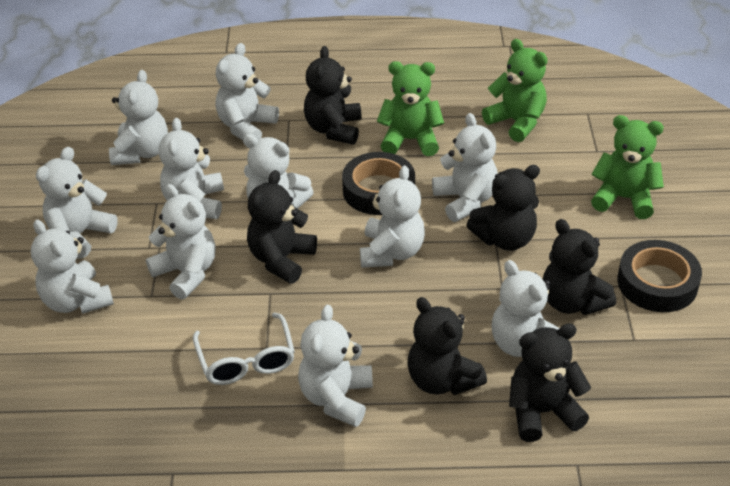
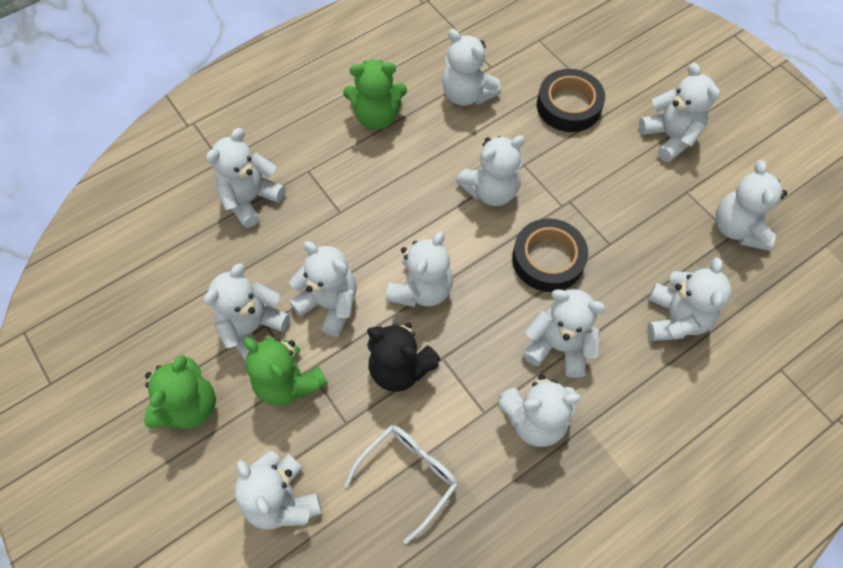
black teddy bear: [247,170,317,284] [304,46,362,145] [408,297,487,395] [467,165,540,251] [509,323,591,442] [543,219,616,315] = 6 -> [367,323,440,392] = 1
white teddy bear: [31,220,114,314] [36,147,118,259] [109,70,168,165] [146,184,216,299] [159,118,224,219] [216,43,279,140] [243,134,314,209] [298,305,373,427] [360,166,425,268] [432,113,498,222] [491,260,560,357] = 11 -> [204,263,290,361] [206,128,285,228] [234,451,322,530] [289,241,357,337] [386,231,453,307] [442,29,502,106] [456,135,525,206] [499,374,581,447] [523,289,606,378] [639,63,720,162] [647,258,732,341] [716,160,787,251] = 12

